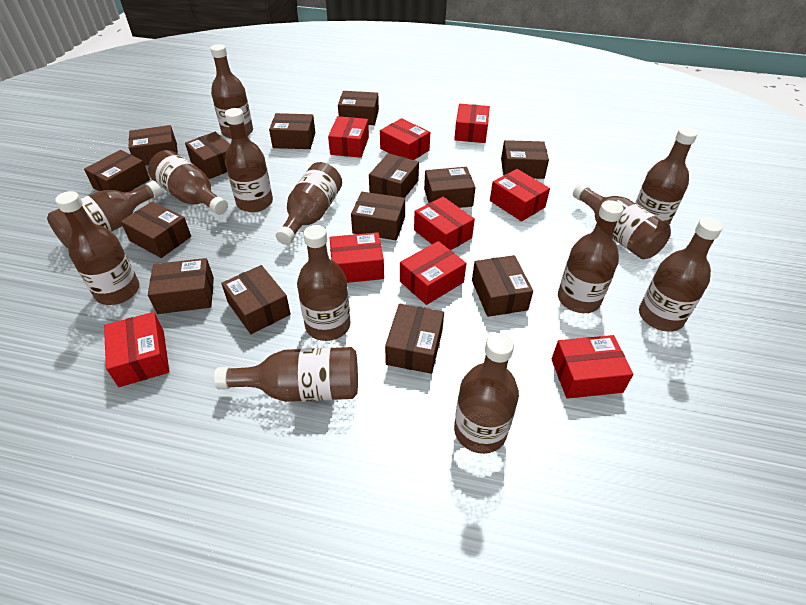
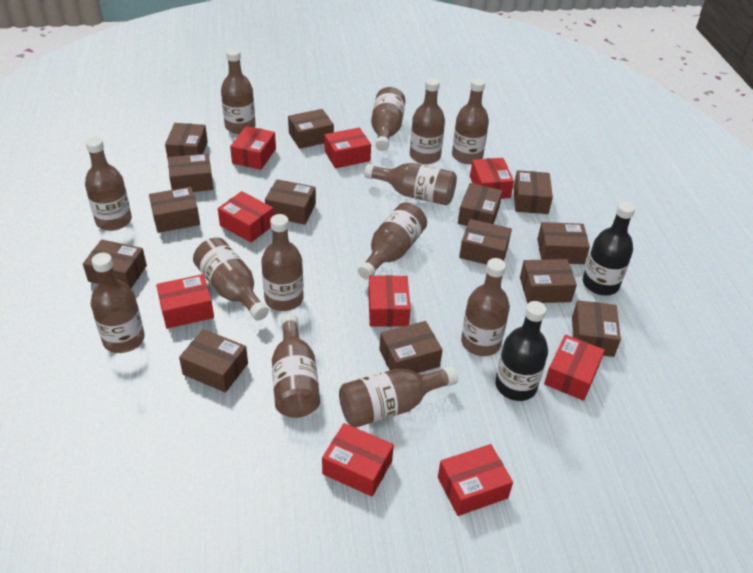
black bottle: none = 0 -> [495,301,548,401] [583,201,635,295] = 2

